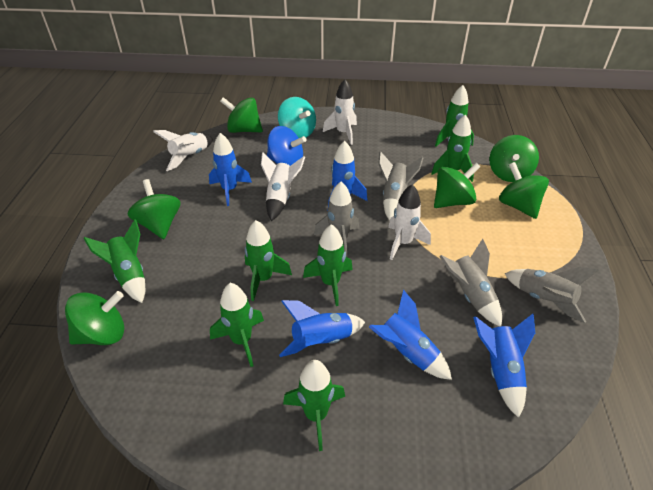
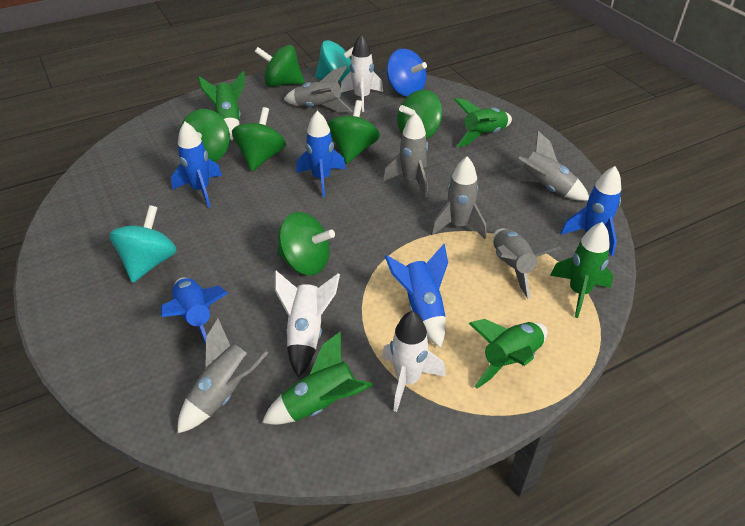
green rocket: [83,220,145,303] [210,283,264,367] [245,220,292,301] [283,360,345,451] [303,224,353,306] [431,114,474,182] [435,85,474,147] = 7 -> [198,71,245,140] [262,331,374,425] [454,98,512,147] [468,319,548,389] [550,222,613,318] = 5
grey rocket: [314,182,359,257] [379,151,423,221] [439,239,502,327] [504,267,599,323] = 4 -> [177,319,268,434] [284,66,352,112] [383,113,428,198] [431,156,486,239] [493,228,561,299] [508,131,589,201] = 6
turquoise spinning top: [278,97,316,138] = 1 -> [110,205,177,283] [315,40,354,82] = 2
white rocket: [153,130,213,171] [261,152,305,221] [323,79,357,145] [388,184,431,260] = 4 -> [275,271,340,378] [341,34,383,112] [382,311,446,412] = 3

